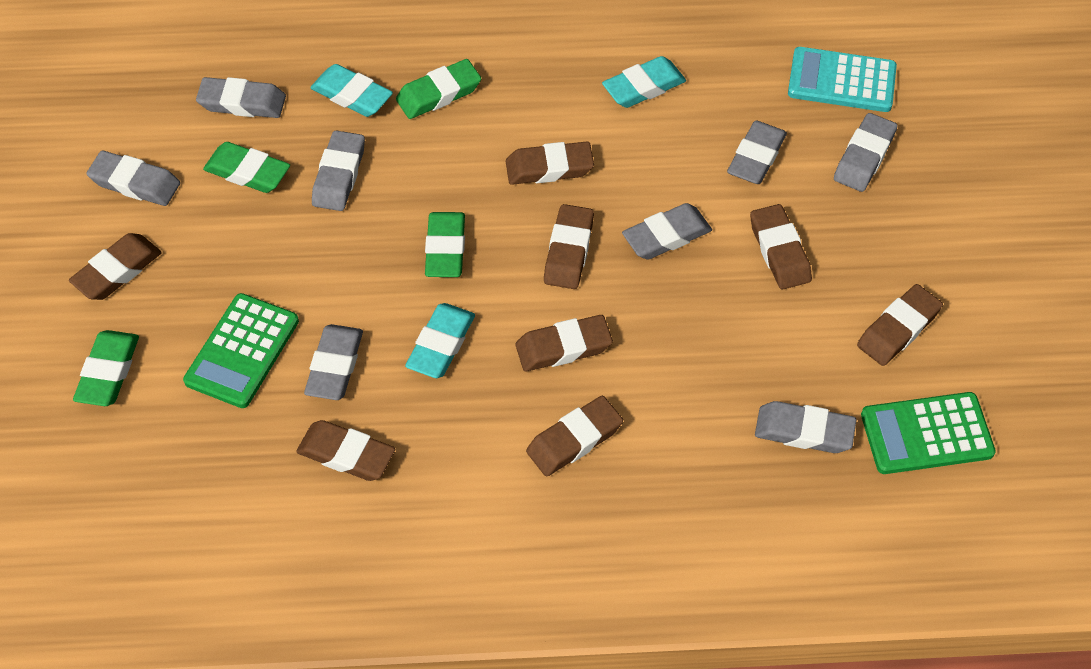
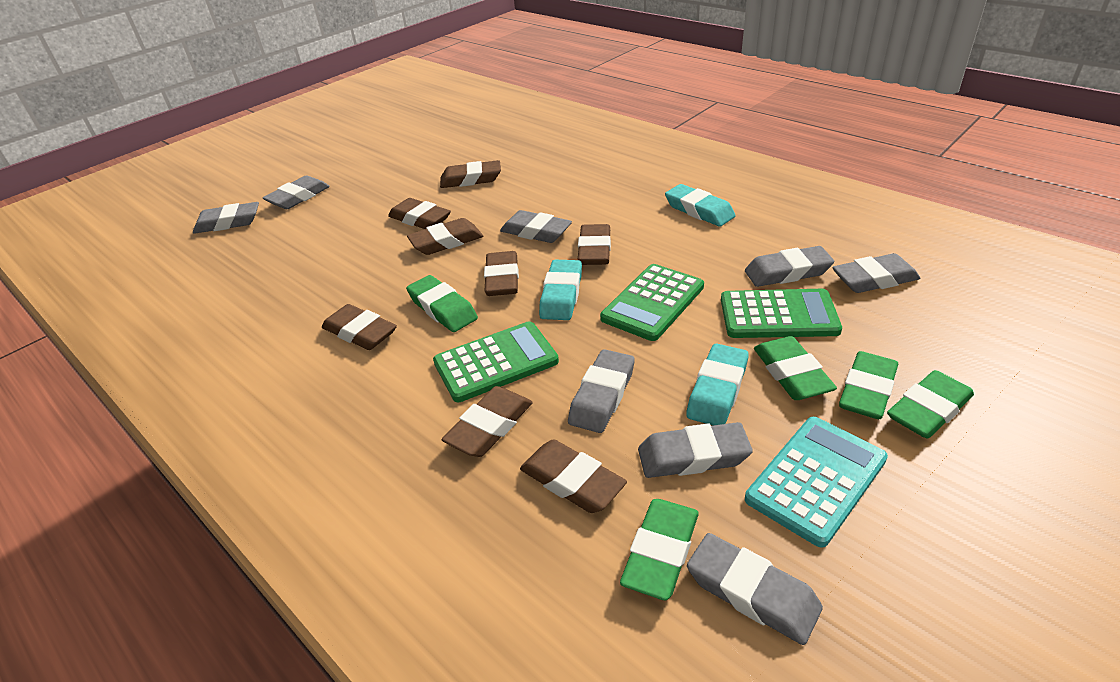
green calculator: [183,293,299,408] [861,392,996,474] = 2 -> [433,321,559,402] [600,264,704,341] [721,289,842,338] = 3
green eraser: [73,330,139,406] [203,142,290,193] [396,59,481,119] [425,212,465,277] = 4 -> [406,275,478,332] [620,499,699,600] [754,336,837,400] [839,351,898,419] [887,370,974,439] = 5

